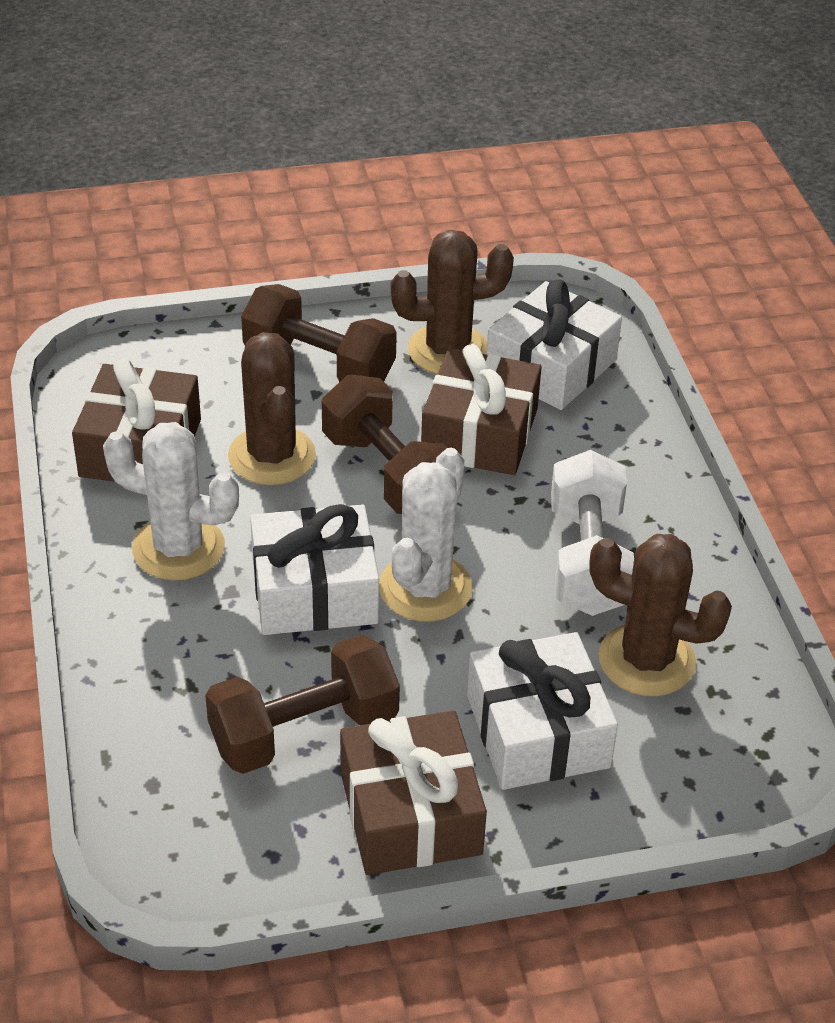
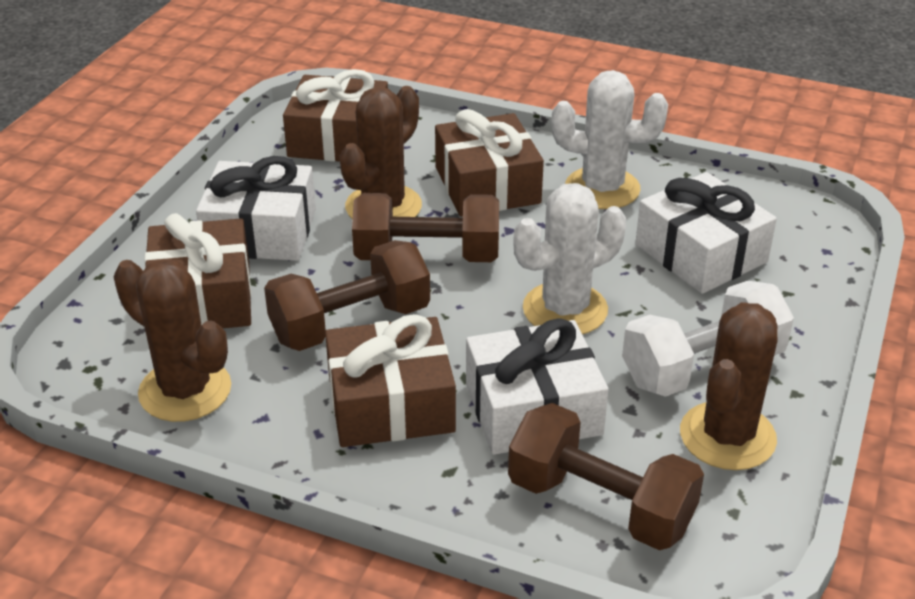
brown gift: [72,358,201,482] [340,710,487,875] [421,344,542,475] = 3 -> [144,213,252,328] [283,69,388,162] [325,314,456,447] [435,109,544,217] = 4

